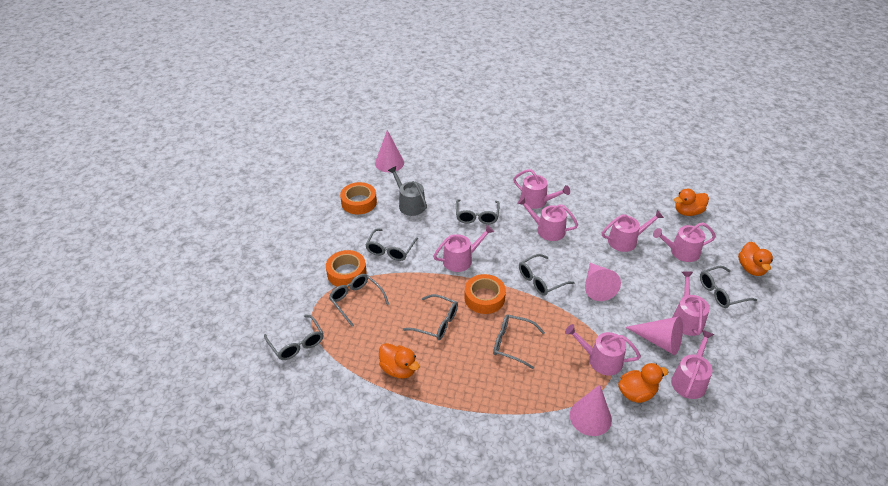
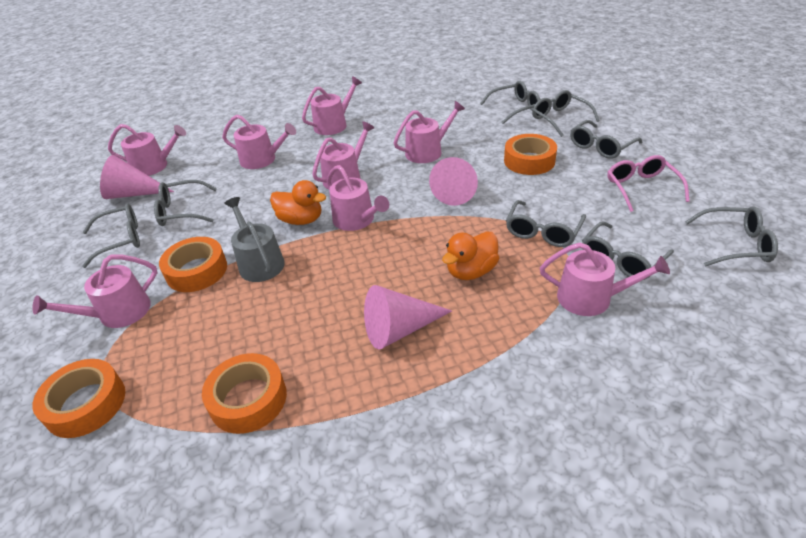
orange duck: [379,343,419,379] [618,363,668,403] [674,189,709,216] [738,242,773,276] = 4 -> [270,180,326,225] [442,231,499,280] = 2
orange tape: [326,250,367,288] [340,182,377,214] [464,274,506,314] = 3 -> [32,359,125,438] [159,237,227,292] [202,353,287,434] [504,134,557,175] = 4
pink cone: [375,130,404,172] [570,385,612,436] [585,263,621,301] [625,316,683,355] = 4 -> [100,155,174,199] [364,285,452,350] [429,157,478,206] = 3
pink glasses: none = 0 -> [607,155,690,212] = 1

